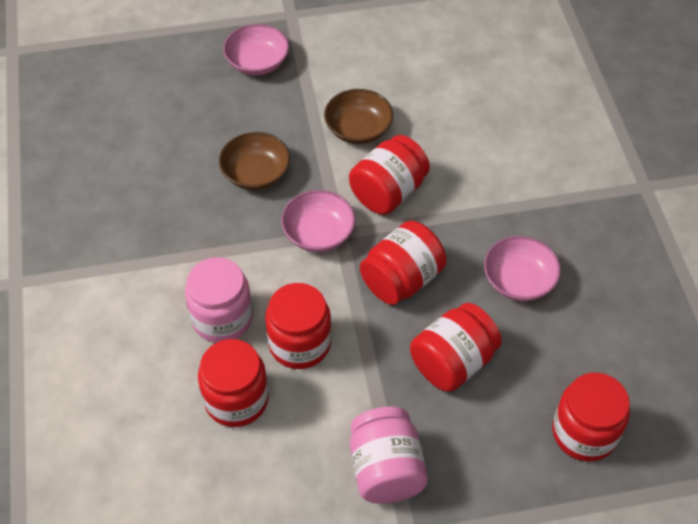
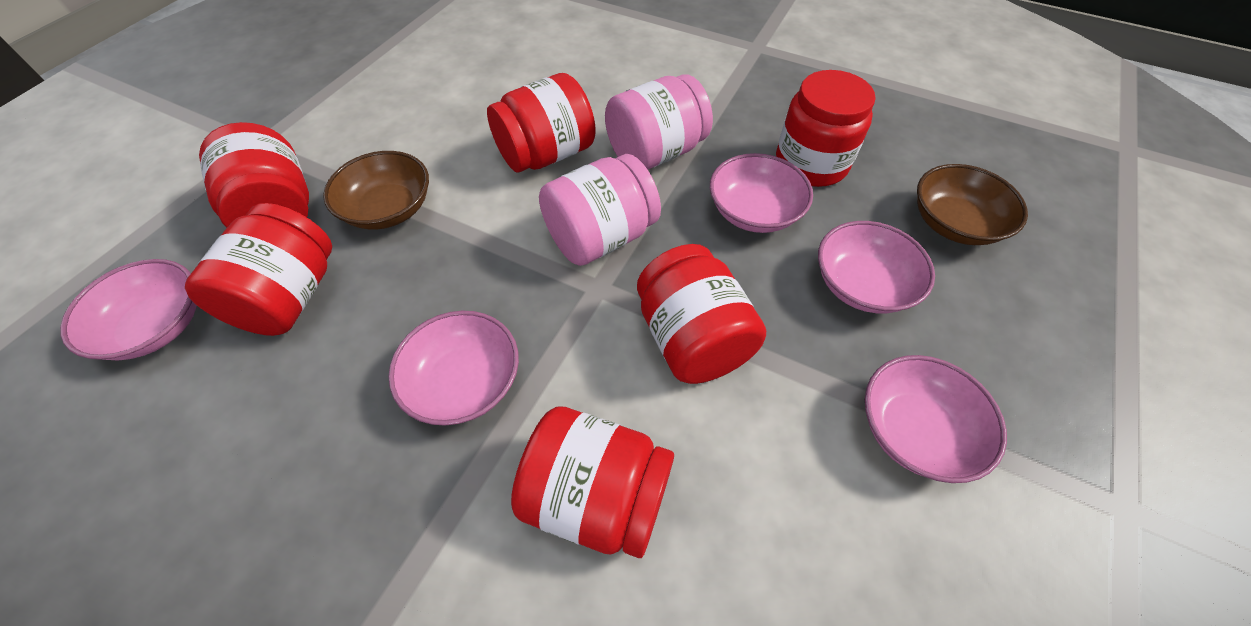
pink bowl: [223,24,289,75] [281,190,355,252] [484,236,561,301] = 3 -> [60,259,197,360] [389,310,519,426] [710,153,813,233] [818,221,935,314] [865,355,1007,483] = 5

